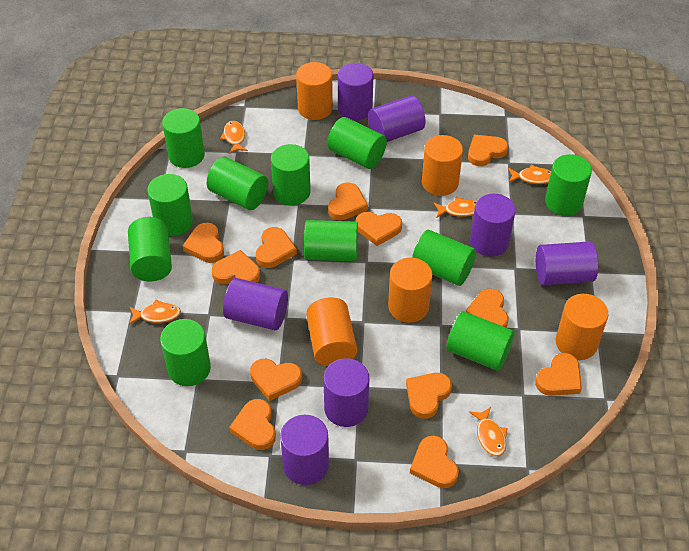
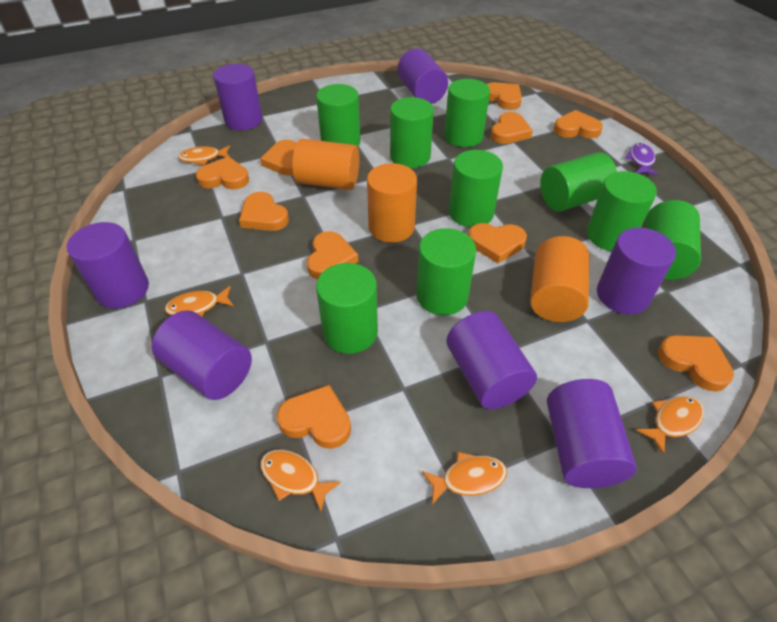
green cylinder: [128,217,172,281] [147,174,193,236] [160,319,211,386] [162,108,205,168] [207,157,268,210] [271,144,311,205] [304,220,358,261] [327,117,387,169] [412,230,476,286] [447,311,515,371] [545,154,592,216] = 11 -> [316,84,361,147] [316,263,378,354] [390,97,434,168] [416,228,476,315] [444,79,490,147] [449,150,503,227] [540,152,617,212] [587,171,657,251] [645,200,701,280] = 9
orange cylinder: [296,62,333,120] [306,297,357,366] [388,257,433,323] [422,135,463,196] [556,294,608,360] = 5 -> [292,139,359,190] [367,163,417,243] [530,236,589,322] = 3
orange heart: [183,223,224,263] [212,250,260,284] [229,399,276,450] [250,359,302,401] [256,227,297,268] [328,182,368,220] [356,212,402,246] [406,373,452,419] [410,436,459,488] [466,288,508,327] [468,135,508,166] [535,353,582,396] = 12 -> [196,156,249,190] [239,192,289,231] [260,140,296,176] [277,385,351,449] [307,231,359,279] [468,223,527,264] [487,82,522,110] [490,112,533,144] [554,110,603,138] [658,335,734,392] = 10
purple fish: none = 0 -> [625,143,658,176] = 1

